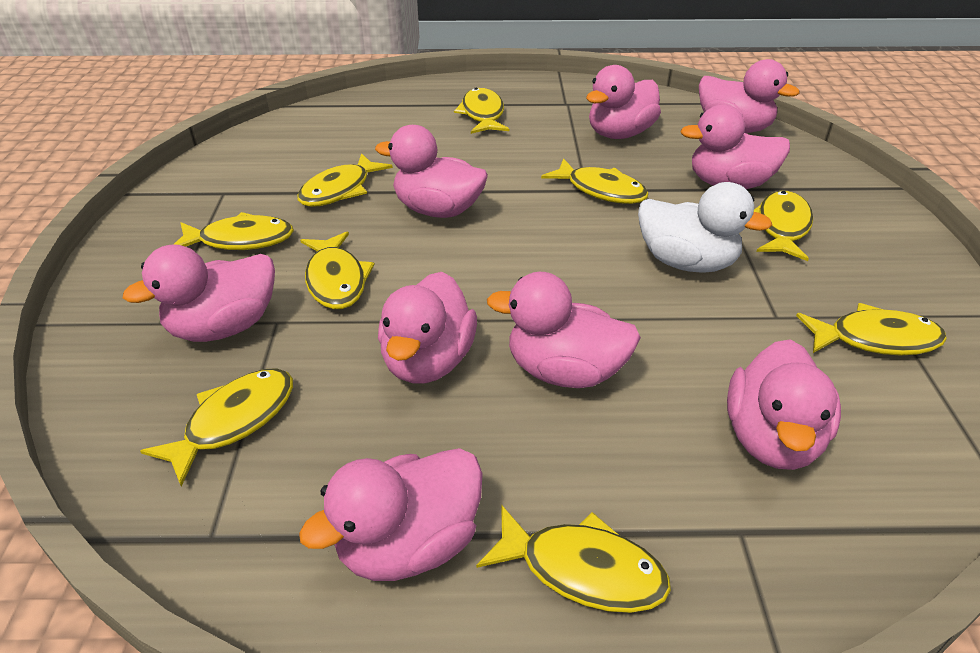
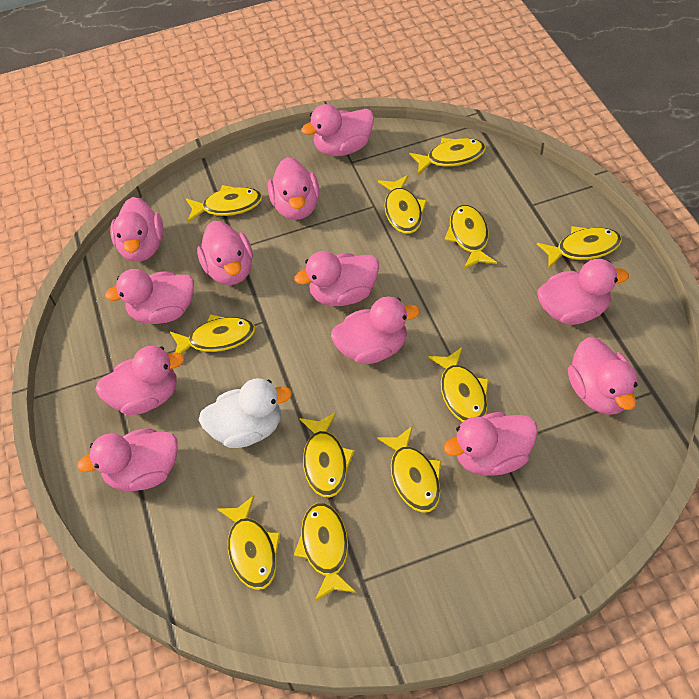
pink duck: [123,244,275,342] [299,448,483,581] [375,125,488,218] [378,272,477,383] [487,272,641,388] [586,65,661,139] [680,105,790,189] [699,59,799,133] [727,339,841,470] = 9 -> [77,428,178,491] [95,346,185,415] [105,269,194,324] [110,197,164,261] [197,221,253,285] [268,157,320,220] [294,251,379,306] [301,104,374,156] [331,296,420,364] [444,412,538,476] [537,259,629,325] [568,337,637,415] = 12
yellow fish: [140,368,293,486] [174,212,294,250] [297,153,393,207] [300,231,375,309] [454,88,509,134] [476,505,671,613] [541,158,649,204] [754,191,813,261] [796,303,947,356] = 9 -> [170,314,255,354] [186,185,262,222] [217,495,281,590] [294,503,356,601] [299,412,355,498] [377,426,441,513] [378,175,427,234] [409,138,486,175] [428,347,489,422] [445,205,497,269] [537,226,622,268] = 11

